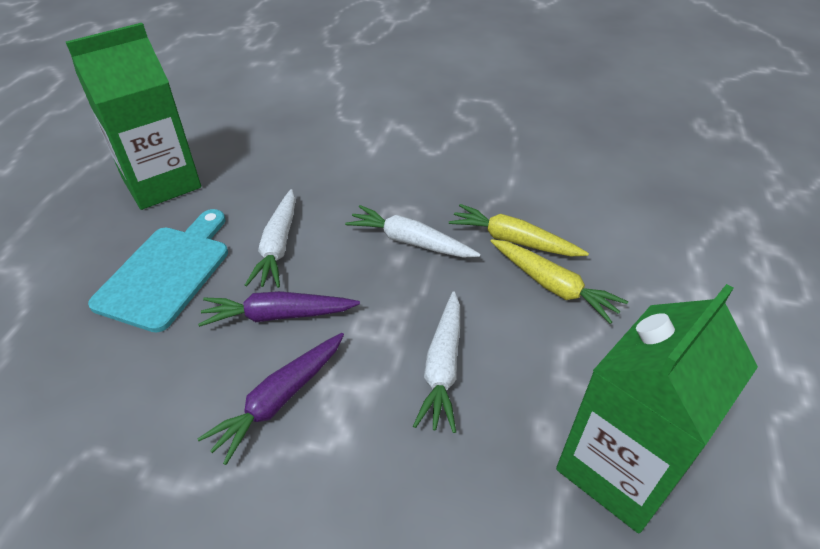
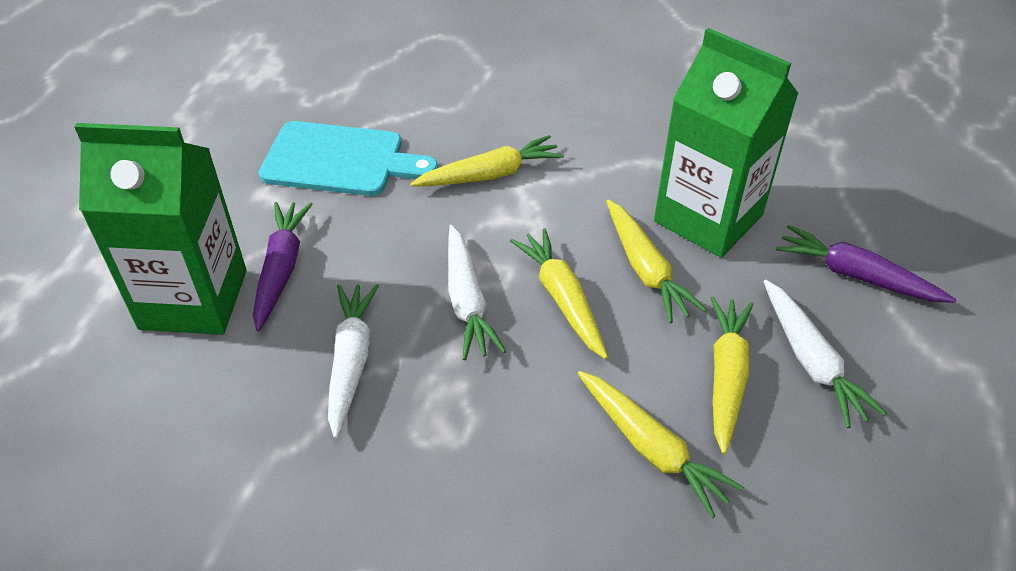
yellow carrot: [449,204,589,256] [490,239,628,324] = 2 -> [410,135,564,186] [510,228,608,359] [578,371,744,518] [606,200,707,323] [711,296,753,454] = 5

